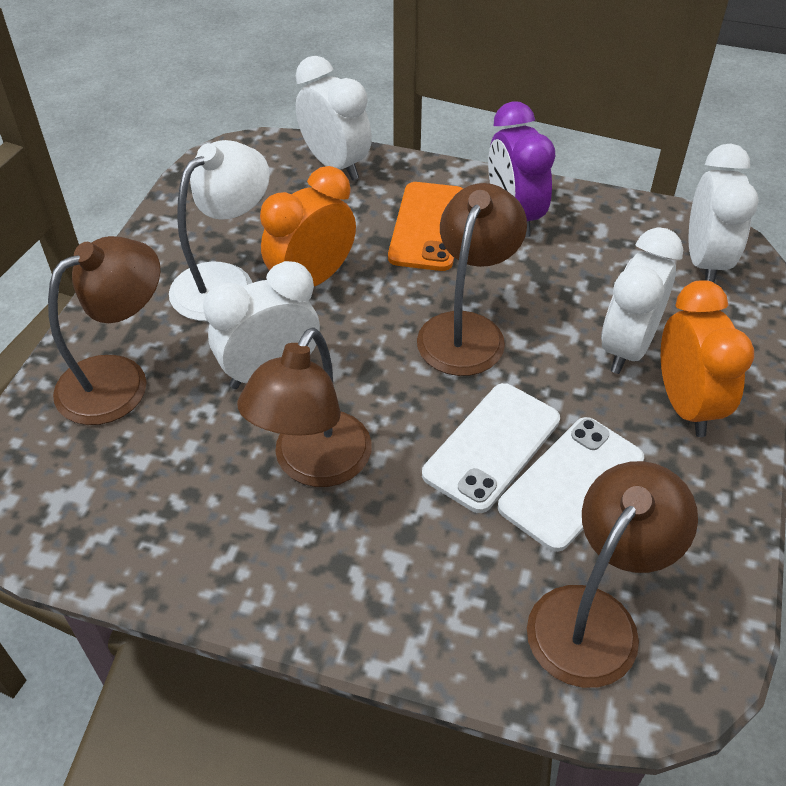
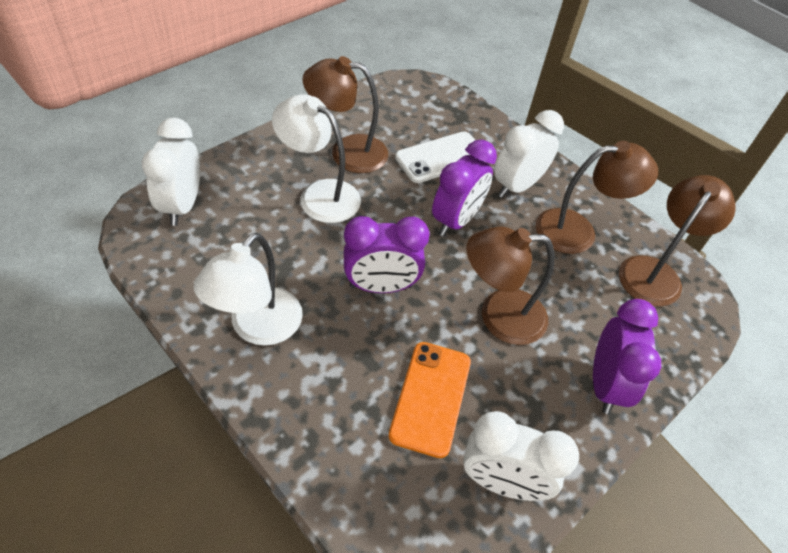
orange clock: [260,166,356,286] [661,280,754,437] = 2 -> none = 0
purple clock: [488,101,555,237] = 1 -> [344,216,430,293] [432,139,497,236] [593,299,661,414] = 3
white clock: [203,261,320,389] [296,56,372,180] [601,227,683,374] [689,144,759,283] = 4 -> [142,118,200,226] [463,411,579,501] [494,110,564,198] = 3
white lamp: [169,140,270,321] = 1 -> [193,233,303,346] [272,94,361,223] = 2
white phone: [422,383,560,513] [498,417,644,552] = 2 -> [395,131,475,183] = 1

